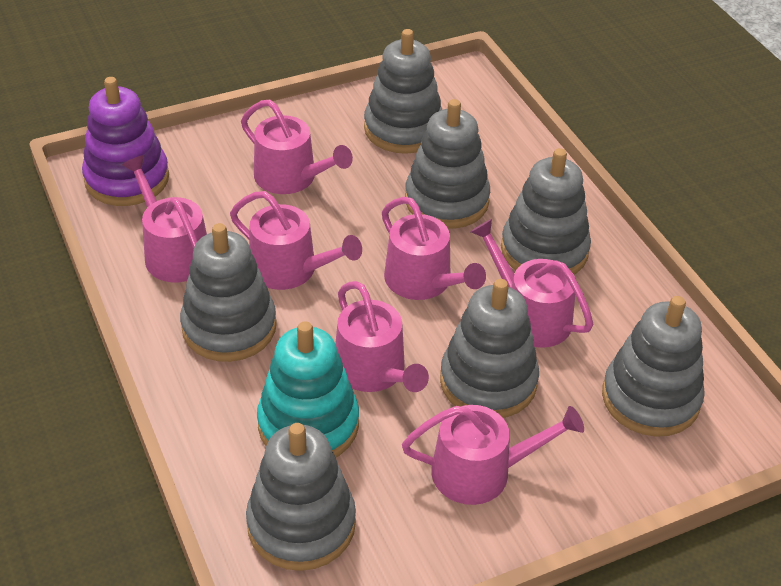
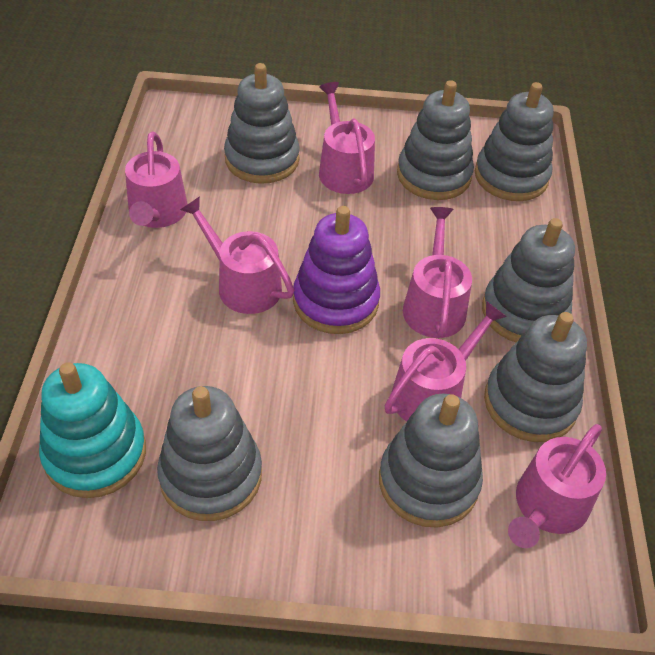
pink watering can: [122,155,207,282] [230,191,362,290] [241,100,353,194] [335,281,429,392] [382,197,486,300] [402,405,584,505] [470,219,593,348] = 7 -> [125,131,188,228] [180,196,294,314] [319,82,375,194] [384,301,507,422] [403,207,472,338] [508,424,606,548] = 6

